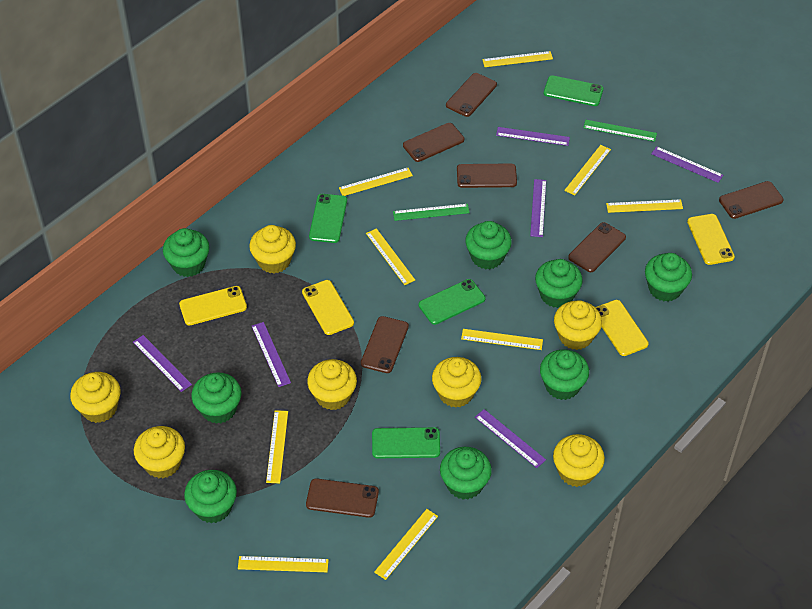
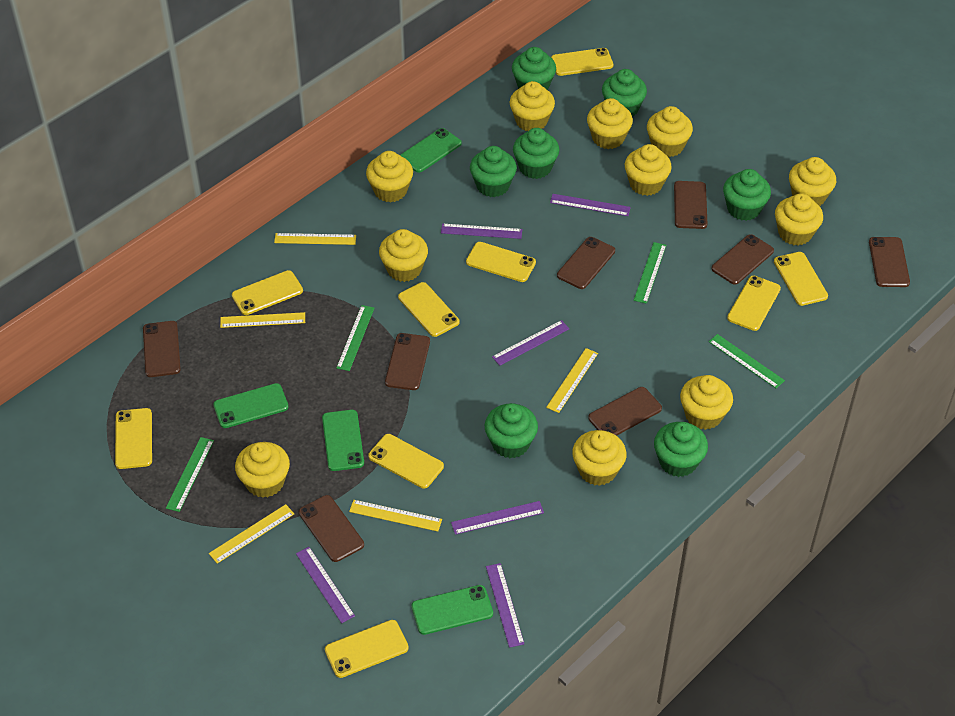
brown phone: [306,478,379,518] [361,316,409,373] [403,123,464,162] [446,73,497,117] [457,163,517,188] [568,222,626,272] [719,181,784,219] = 7 -> [143,321,181,377] [299,495,364,562] [385,333,430,390] [557,237,615,289] [588,387,662,436] [674,181,708,229] [711,234,774,285] [869,237,910,287] = 8
green cupcake: [163,228,209,277] [184,470,237,523] [191,372,242,424] [440,447,492,500] [465,221,512,270] [535,259,583,308] [540,349,589,400] [645,253,692,302] = 8 -> [470,146,517,197] [485,403,538,458] [512,47,556,90] [513,128,560,179] [602,69,647,116] [654,422,708,477] [723,169,771,221] = 7
green ruler: [393,204,470,221] [583,120,657,142] = 2 -> [166,437,214,512] [336,305,374,371] [634,242,666,304] [709,334,785,389] = 4
yellow cupcake: [70,372,121,423] [134,426,185,478] [249,225,296,273] [307,359,357,410] [432,357,482,408] [553,434,605,487] [554,301,602,350] = 7 -> [235,442,290,498] [366,151,413,202] [379,229,428,282] [510,81,555,131] [572,430,626,486] [587,98,633,149] [625,144,672,196] [647,106,693,157] [680,375,733,430] [775,193,823,246] [789,157,836,206] = 11
yellow phone: [179,286,247,325] [302,280,354,335] [595,300,649,356] [687,214,735,265] = 4 -> [115,408,152,469] [232,270,303,315] [325,620,409,678] [368,434,444,489] [398,282,460,337] [466,242,536,282] [551,48,613,76] [727,276,781,331] [774,252,828,306] = 9
yellow ruler: [238,556,329,572] [266,410,288,483] [339,168,413,196] [366,228,415,285] [374,509,438,580] [461,329,543,350] [482,51,553,67] [564,145,611,196] [606,199,683,213] = 9 -> [209,504,294,564] [220,312,305,328] [274,233,356,245] [349,500,442,531] [546,348,598,413] = 5

